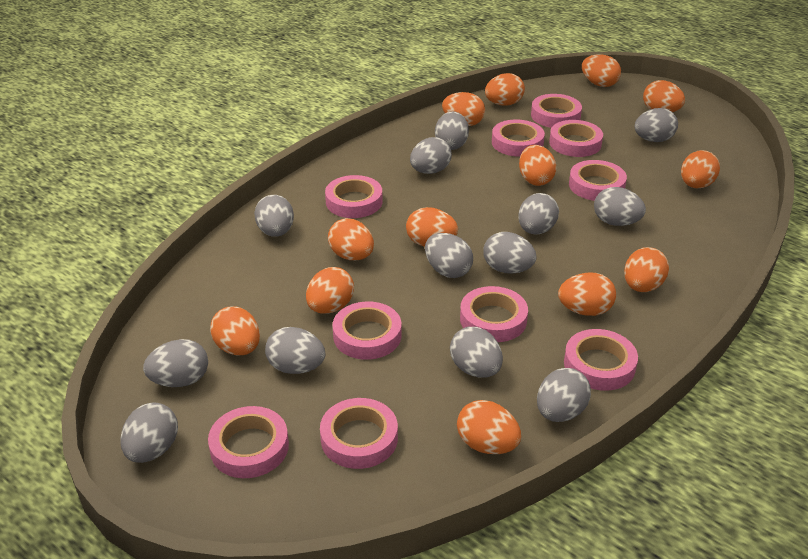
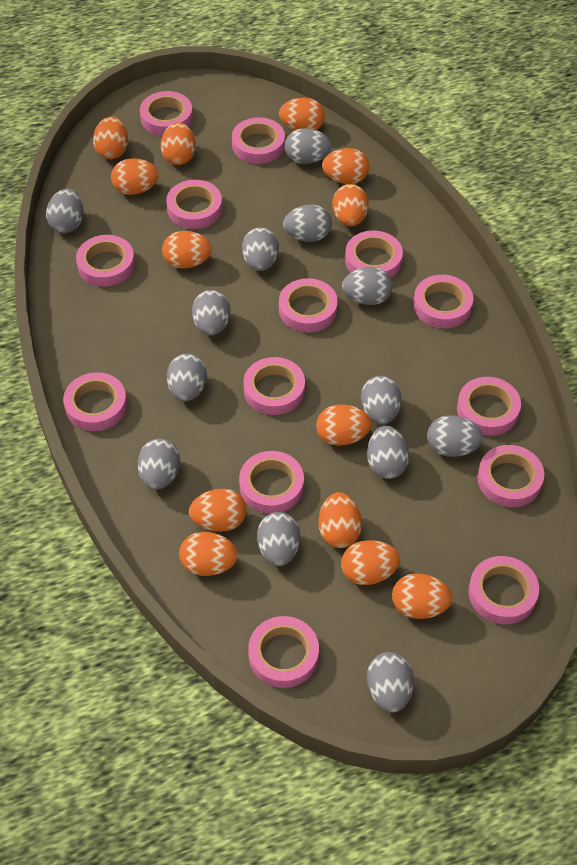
pink tape: [208,406,289,478] [320,398,398,469] [325,175,383,218] [333,302,401,360] [460,286,528,342] [492,119,545,157] [531,94,582,128] [549,120,603,157] [564,329,638,391] [569,160,627,201] = 10 -> [63,372,127,431] [76,235,135,287] [140,91,193,136] [166,180,222,229] [232,117,285,164] [239,451,304,514] [243,357,305,415] [248,616,319,688] [279,278,338,332] [345,231,403,278] [413,275,473,328] [457,377,521,436] [468,556,539,624] [477,445,544,507] = 14

